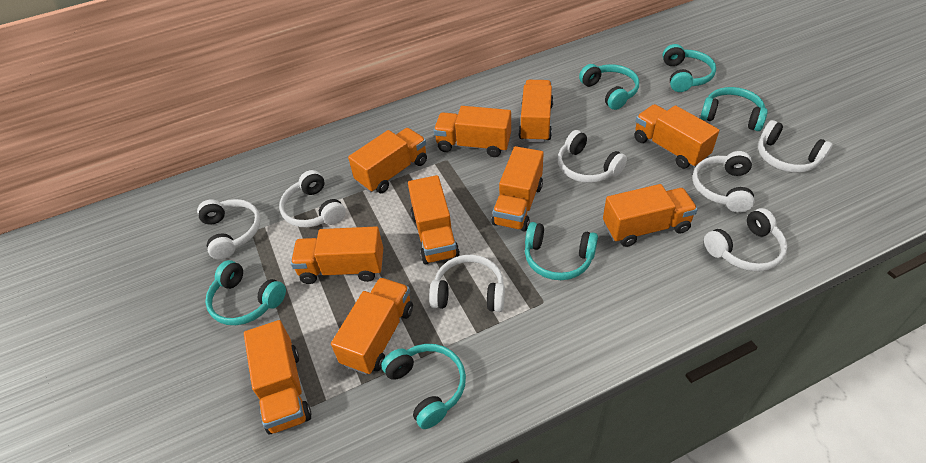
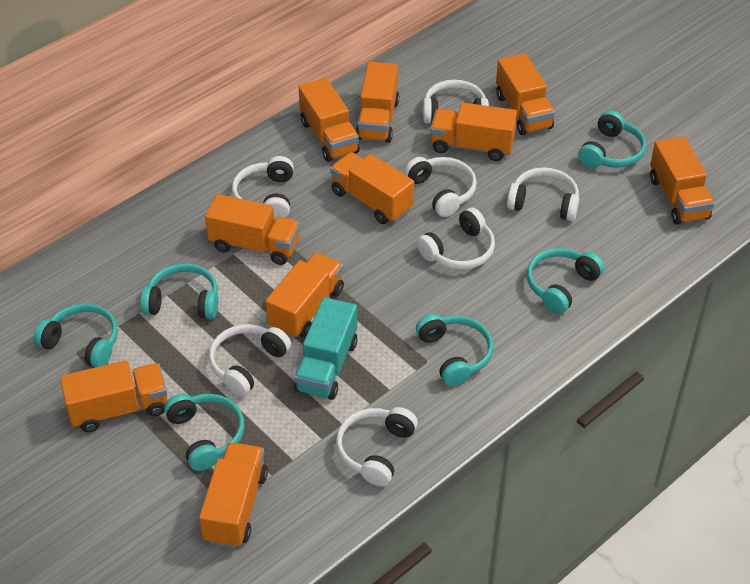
turquoise truck: none = 0 -> [294,297,358,400] = 1

